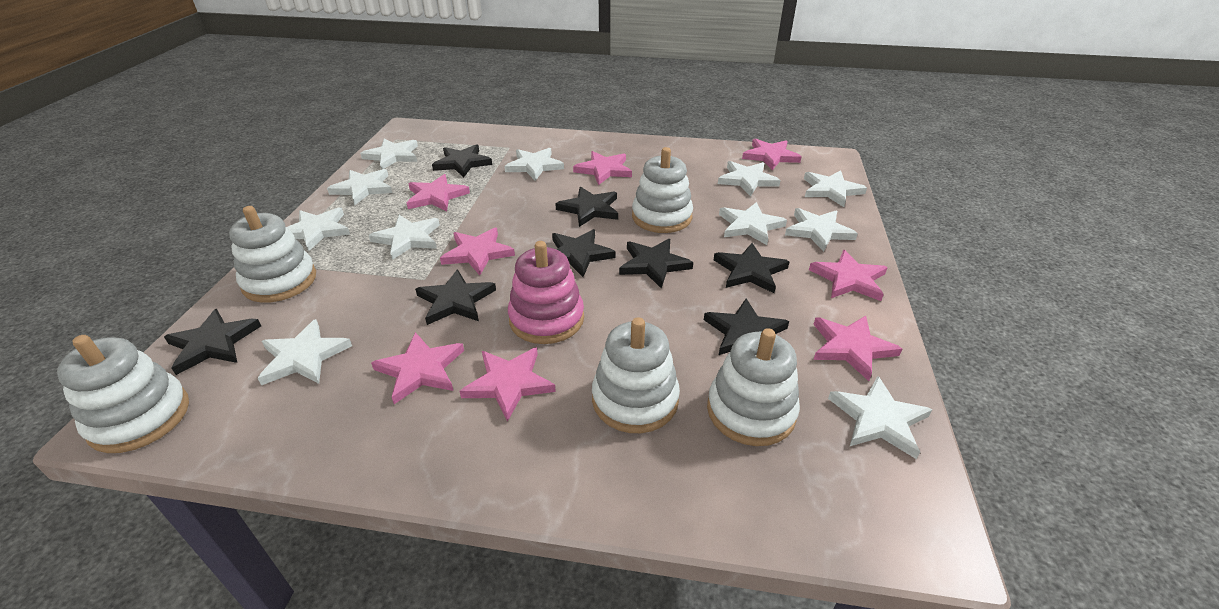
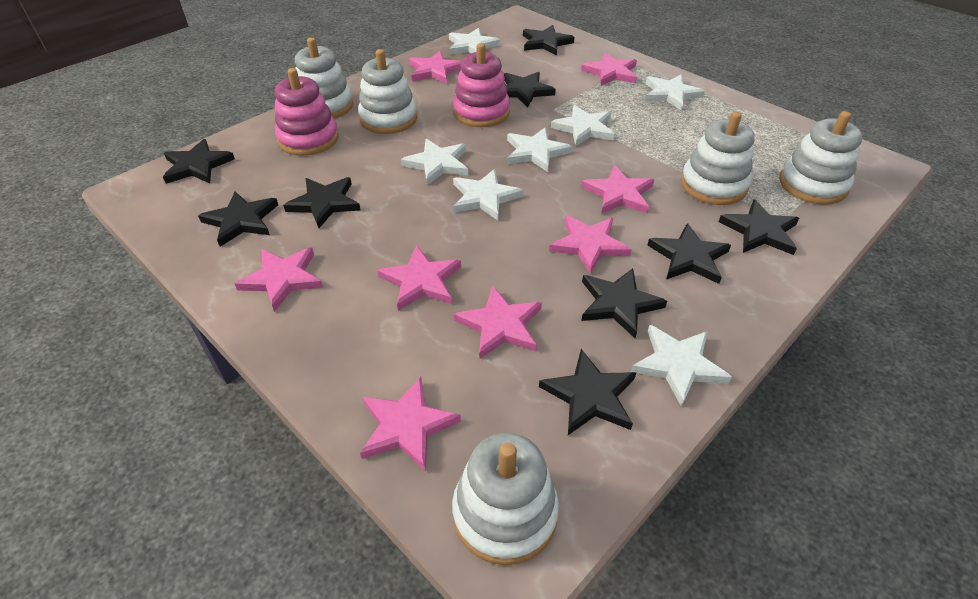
black star: [164,309,261,375] [415,269,496,325] [432,144,492,177] [552,229,615,277] [555,187,618,227] [619,239,693,288] [704,299,789,355] [714,243,790,293] = 8 -> [163,139,235,184] [198,191,278,247] [283,177,360,228] [504,72,556,108] [523,25,575,55] [539,349,636,435] [581,268,667,338] [647,223,731,284] [719,199,799,255] = 9
pink stacking toy: [508,241,584,344] = 1 -> [275,68,339,156] [453,43,510,127] = 2
white star: [257,319,352,385] [286,207,350,251] [327,169,392,205] [360,139,418,170] [369,215,440,260] [504,148,564,181] [718,161,781,196] [719,202,787,245] [785,208,858,252] [804,170,867,207] [828,376,932,459] = 11 -> [401,139,468,185] [449,28,500,55] [453,169,523,221] [507,127,572,172] [551,105,615,146] [631,325,732,407] [645,74,705,111] = 7

